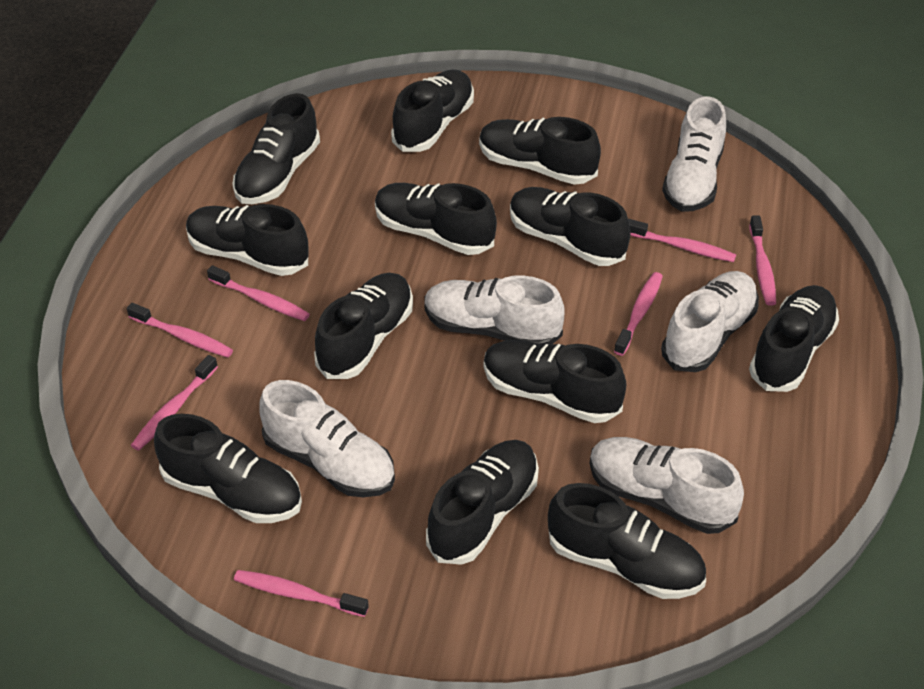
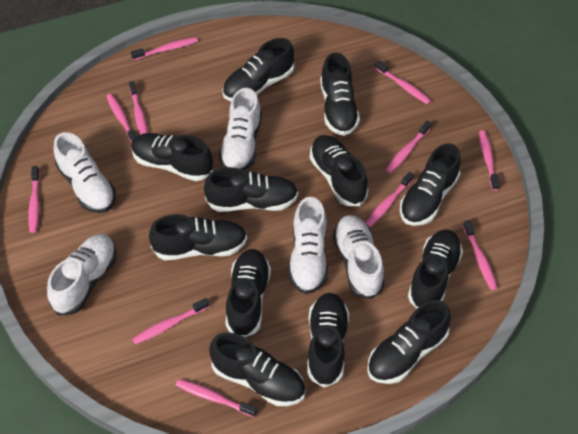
pink toothbrush: [127,303,233,357] [131,355,218,451] [207,265,310,321] [234,570,369,617] [614,272,663,356] [628,219,736,262] [749,216,776,306] = 7 -> [28,166,40,233] [106,94,136,143] [129,81,148,135] [131,37,198,61] [132,298,209,345] [176,379,257,417] [365,171,414,228] [375,60,431,105] [386,121,432,173] [463,220,498,291] [479,130,500,191] = 11

